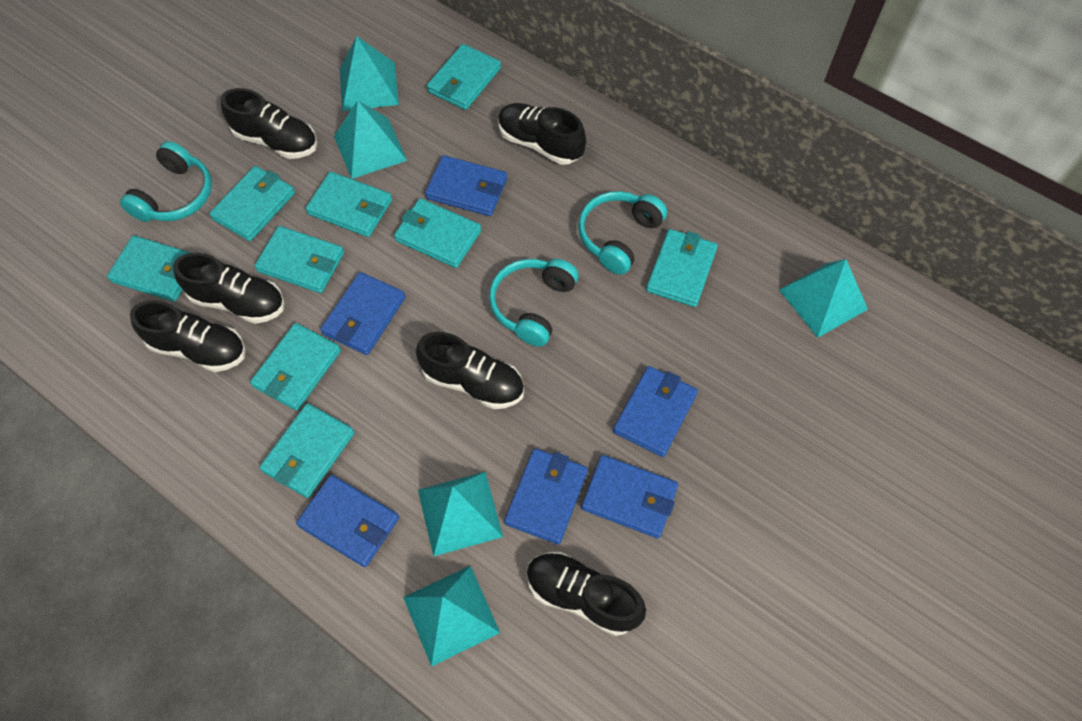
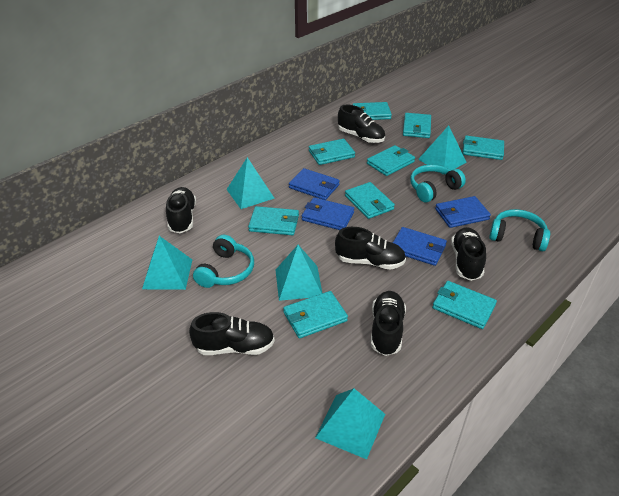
blue wallet: [296,475,399,567] [320,272,406,355] [425,155,507,216] [504,448,588,545] [581,455,678,538] [613,366,698,457] = 6 -> [289,168,340,200] [302,197,354,230] [393,227,447,266] [435,196,491,228] = 4

